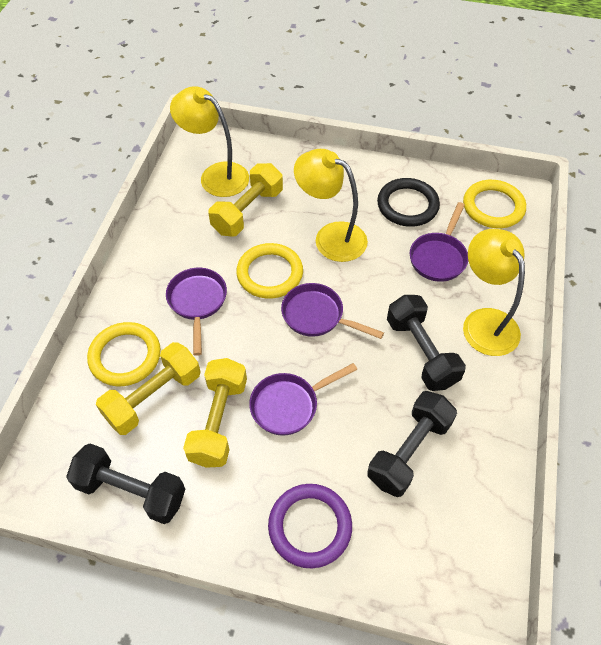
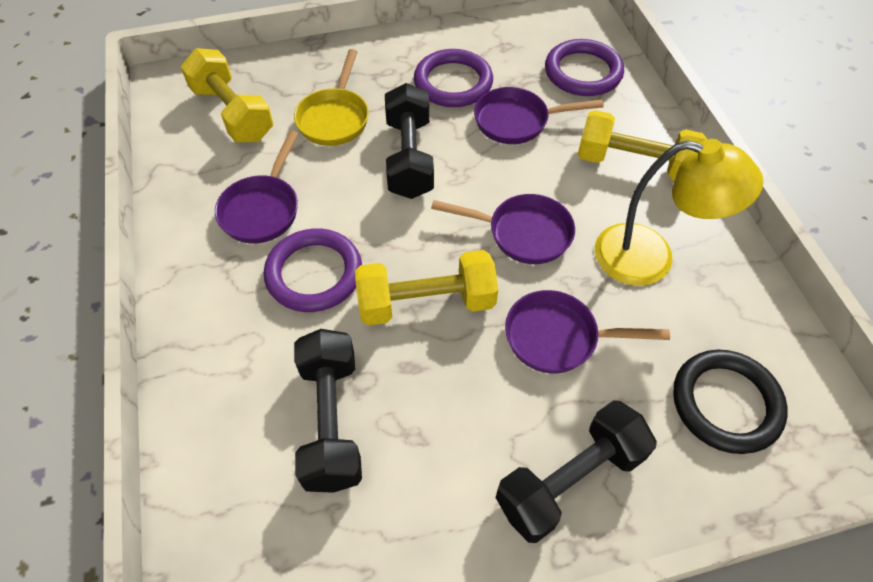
purple ring: [268,484,352,568] = 1 -> [264,228,362,312] [414,49,493,107] [545,39,624,96] = 3
yellow lamp: [170,86,249,197] [294,149,368,262] [463,229,525,356] = 3 -> [595,139,763,286] = 1
yellow pan: none = 0 -> [294,49,369,146] = 1
yellow ring: [87,322,161,386] [236,243,303,299] [463,180,526,228] = 3 -> none = 0

